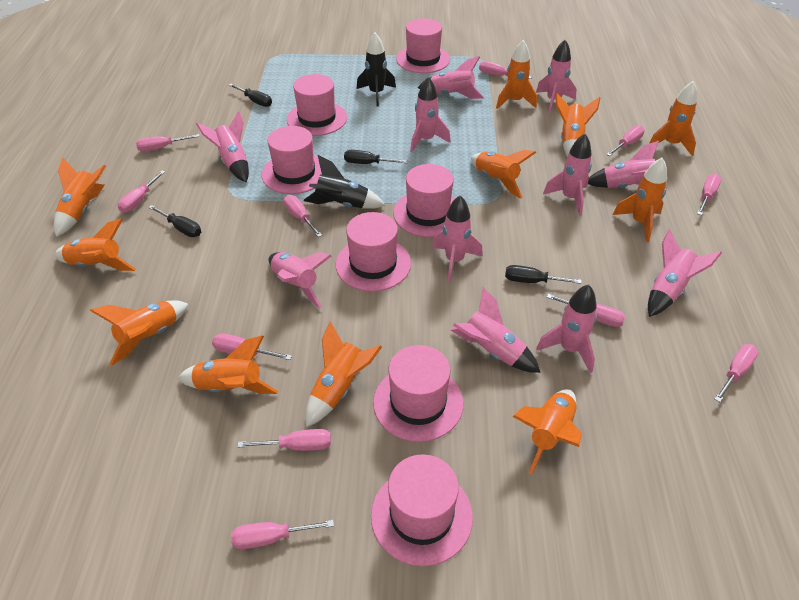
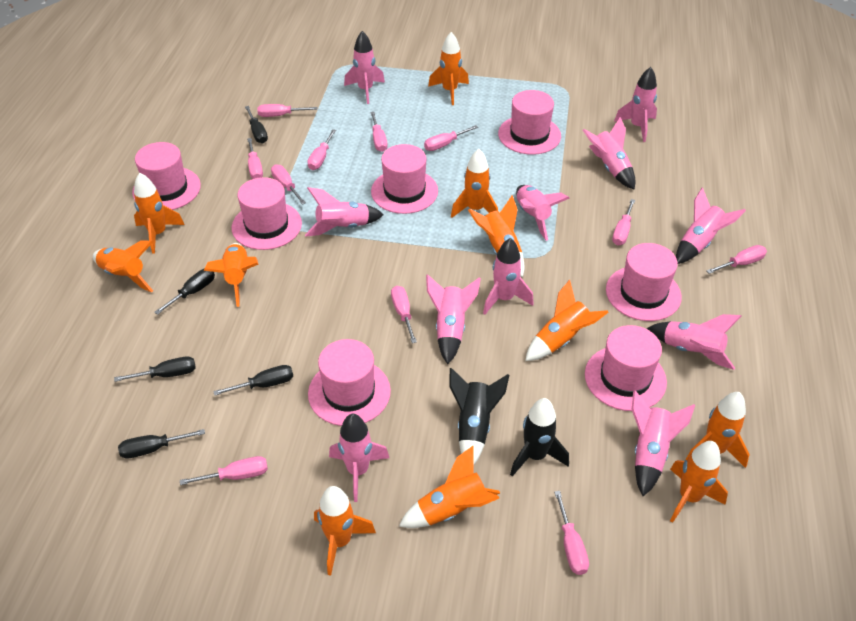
black screwdriver: [148,205,201,237] [229,84,272,107] [344,150,407,164] [505,265,582,284] = 4 -> [114,357,195,382] [118,429,205,458] [154,268,215,315] [213,365,293,396] [245,106,268,143] = 5

